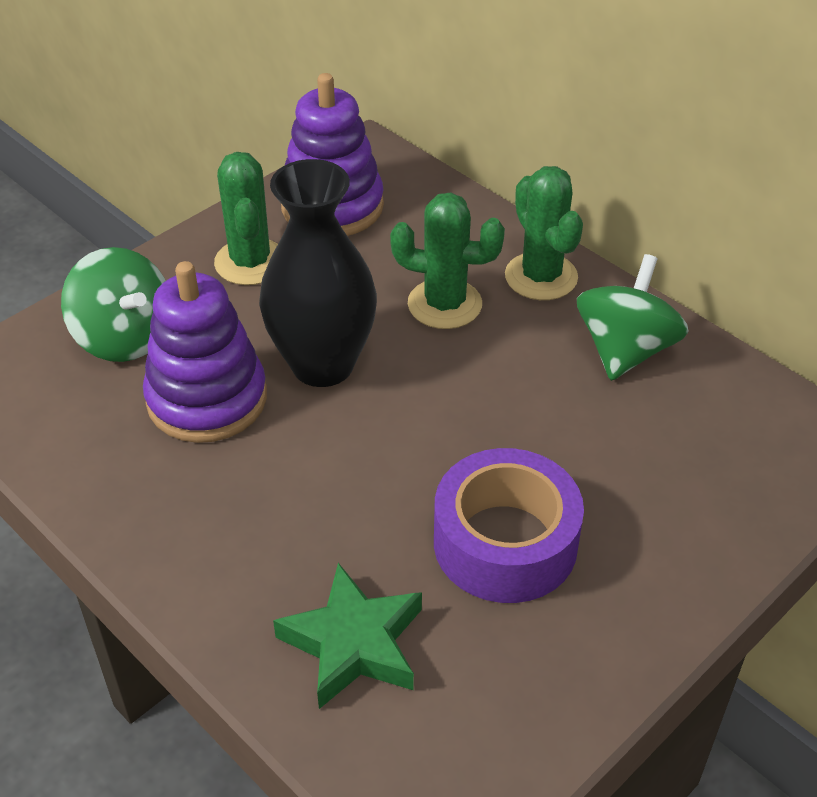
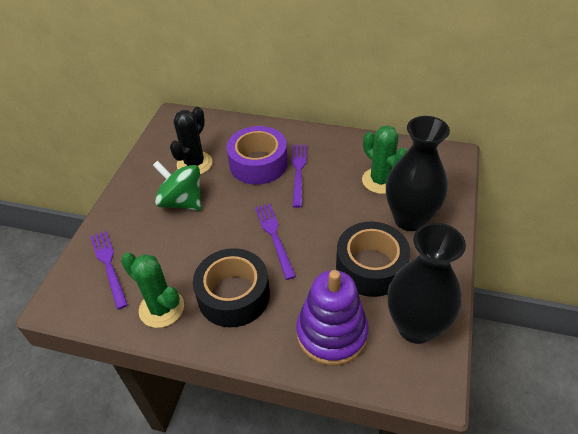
black cactus: none = 0 -> [170,107,213,174] = 1
black tape: none = 0 -> [193,248,270,327] [336,221,410,297] = 2
black vase: [259,159,377,387] = 1 -> [386,116,450,231] [388,223,466,344] = 2
green cactus: [214,152,278,285] [390,192,505,329] [505,166,583,300] = 3 -> [121,252,184,328] [362,125,407,194] = 2
green spinning top: [61,247,166,362] [577,254,689,381] = 2 -> [153,161,202,211] = 1
green star: [273,563,422,709] = 1 -> none = 0
purple fork: none = 0 -> [90,231,128,310] [255,204,296,280] [292,145,307,208] = 3
purple stacking toy: [143,261,267,443] [281,73,384,236] = 2 -> [296,270,369,366] = 1

